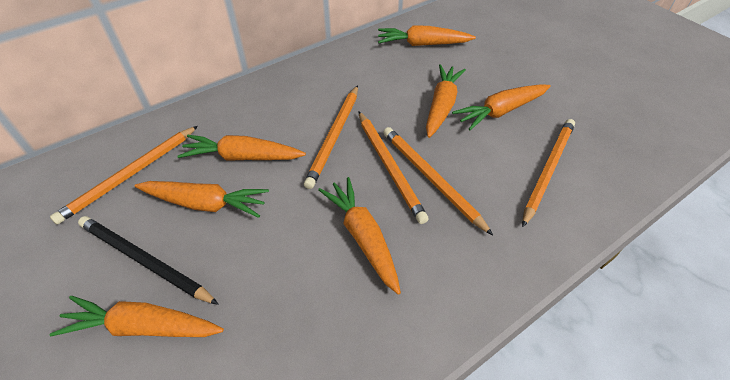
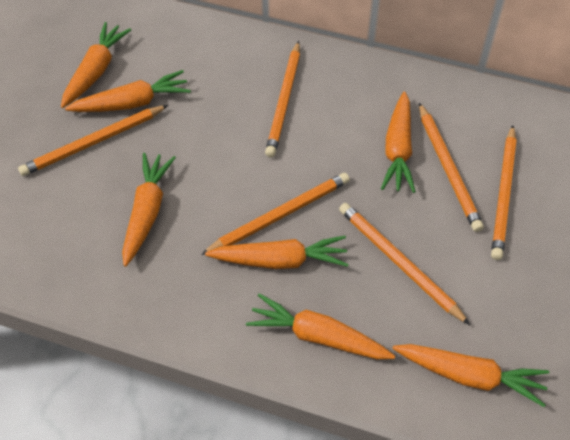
black pencil: [78,216,219,305] = 1 -> none = 0
orange pencil: [50,126,198,225] [304,85,358,189] [359,112,429,224] [383,127,493,235] [522,119,575,227] = 5 -> [18,105,168,176] [201,173,350,255] [265,41,300,157] [339,203,470,325] [419,103,484,232] [491,125,517,260] = 6

